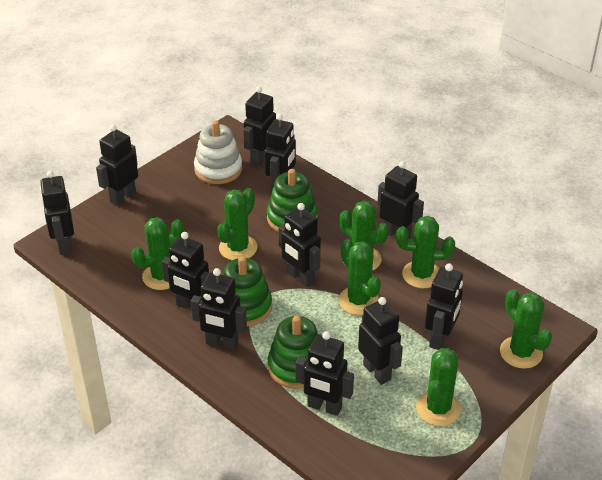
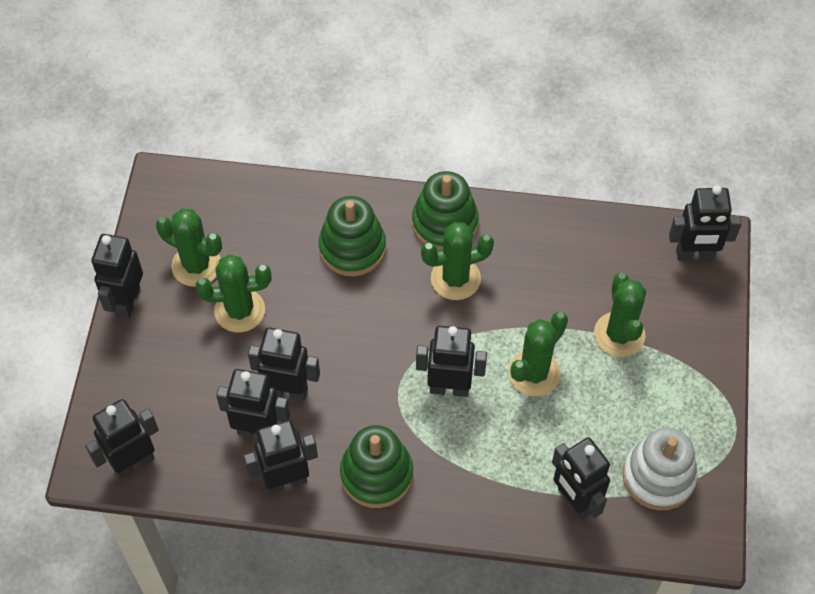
black robot: [40,171,74,255] [96,124,138,206] [162,232,209,310] [191,268,247,351] [243,86,276,167] [265,114,296,193] [279,203,321,287] [296,331,354,416] [358,297,403,385] [377,161,424,239] [425,263,463,350] = 11 -> [85,399,159,479] [91,234,143,319] [216,369,290,437] [243,420,318,494] [248,327,320,401] [416,326,487,397] [552,437,610,520] [669,185,742,261] = 8
green cactus: [132,217,184,290] [217,188,257,260] [338,239,381,315] [340,201,389,271] [396,216,455,288] [416,348,461,426] [500,289,552,369] = 7 -> [156,209,222,287] [195,254,271,332] [421,222,494,300] [508,312,568,397] [594,273,646,357] = 5

